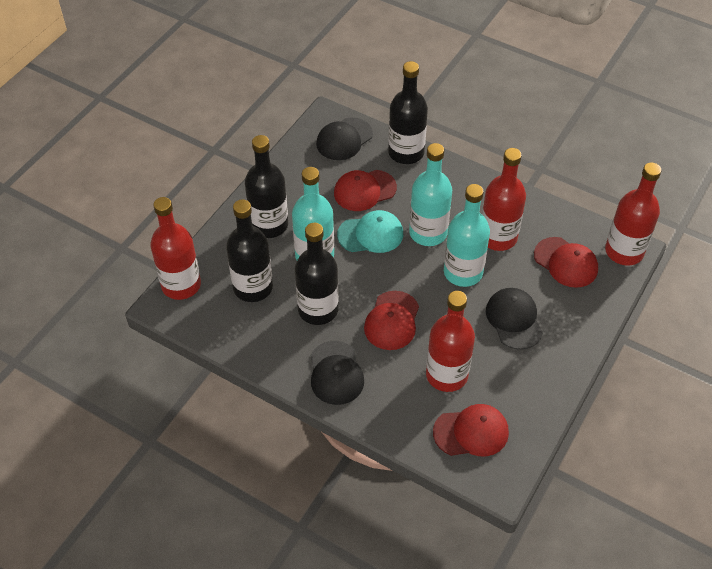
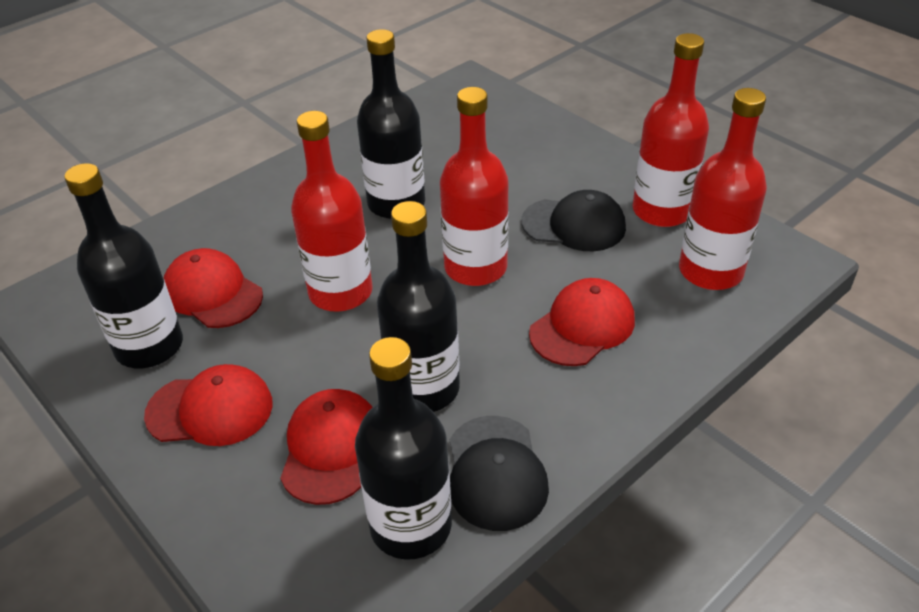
black cap: [311,341,364,405] [316,118,373,160] [486,288,543,350] = 3 -> [450,416,549,531] [522,190,626,251] = 2
turquoise bottle: [292,167,334,260] [409,143,452,246] [444,184,490,287] = 3 -> none = 0
turquoise cap: [337,210,403,253] = 1 -> none = 0

